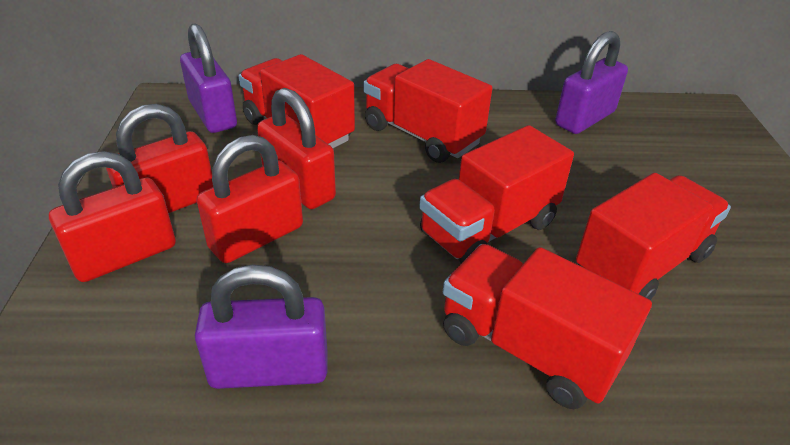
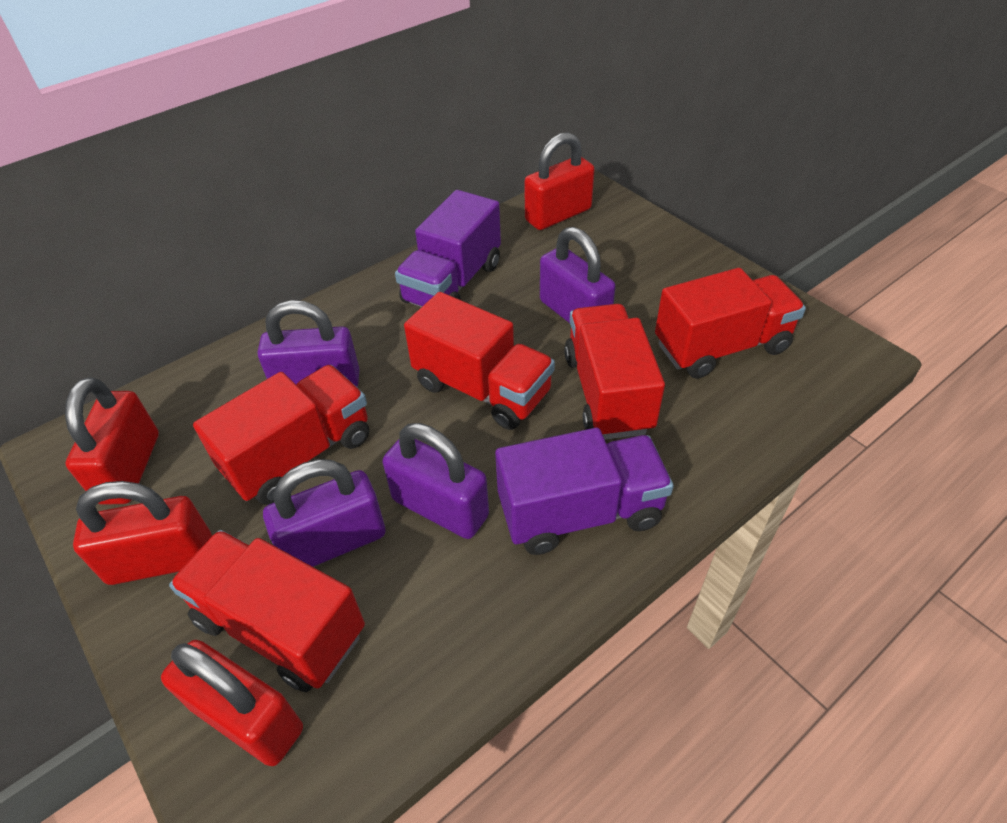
purple padlock: [180,23,237,133] [195,264,327,389] [555,31,628,134] = 3 -> [258,300,359,387] [263,459,385,567] [383,423,489,539] [540,227,616,323] = 4
purple truck: none = 0 -> [395,190,501,307] [495,428,674,555] = 2

